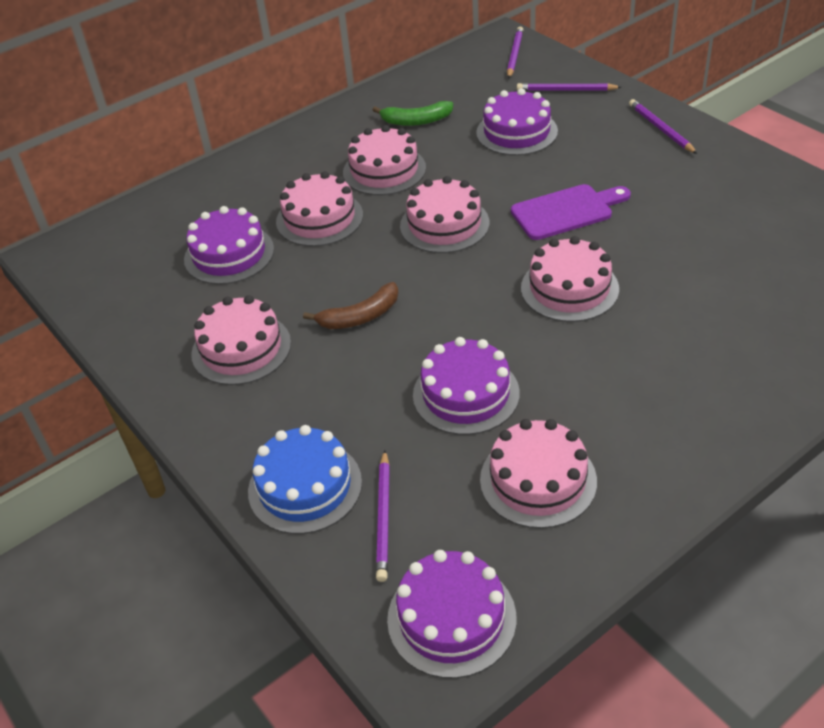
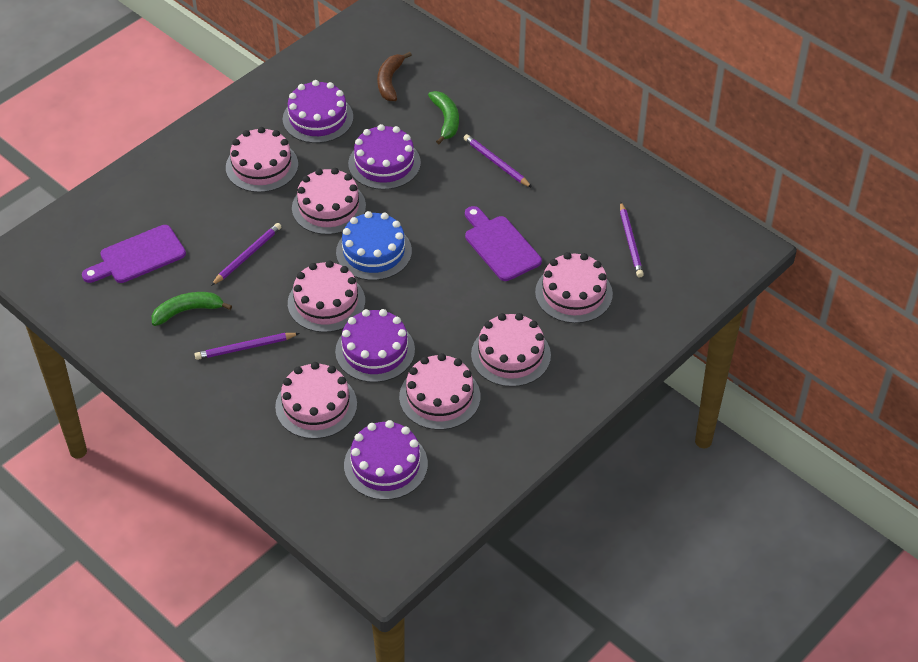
green banana: [373,101,453,126] = 1 -> [152,292,232,326] [428,91,459,144] = 2
pink cake: [191,295,291,385] [276,171,363,247] [343,125,426,195] [400,176,489,253] [480,419,597,529] [521,236,619,322] = 6 -> [226,127,298,193] [275,362,357,439] [288,261,365,333] [292,168,366,235] [399,353,480,430] [471,313,551,387] [535,252,613,323] = 7
purple cutting board: [511,184,631,240] = 1 -> [82,225,186,283] [465,206,542,281] = 2

